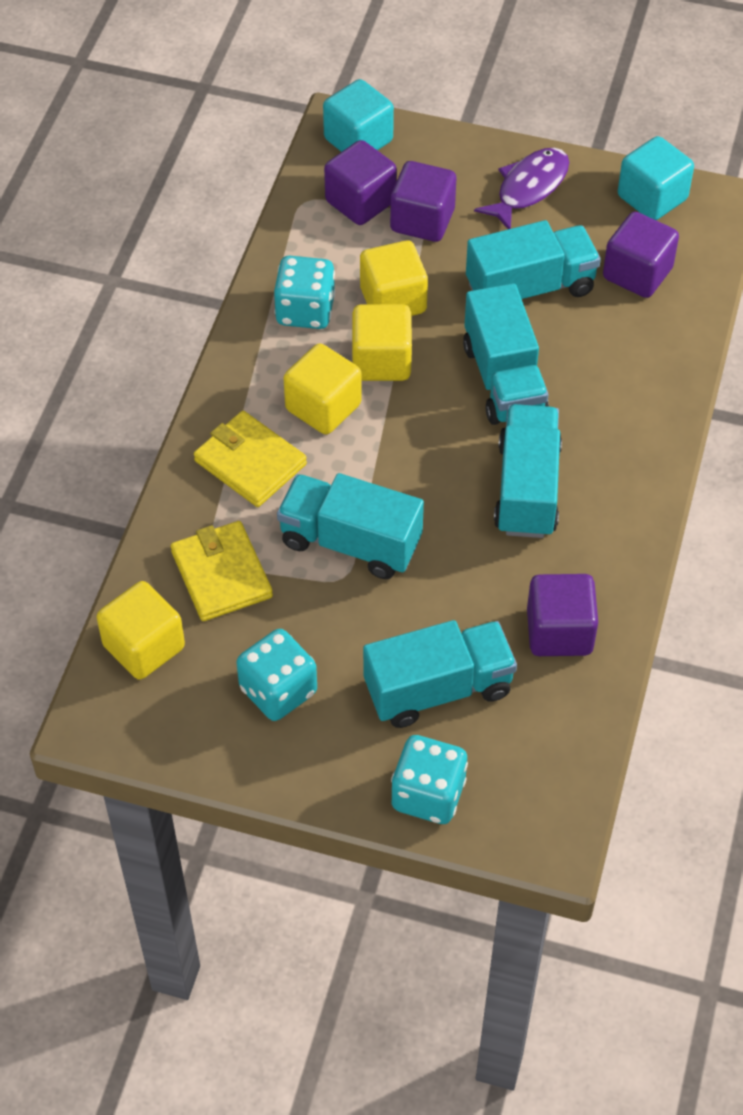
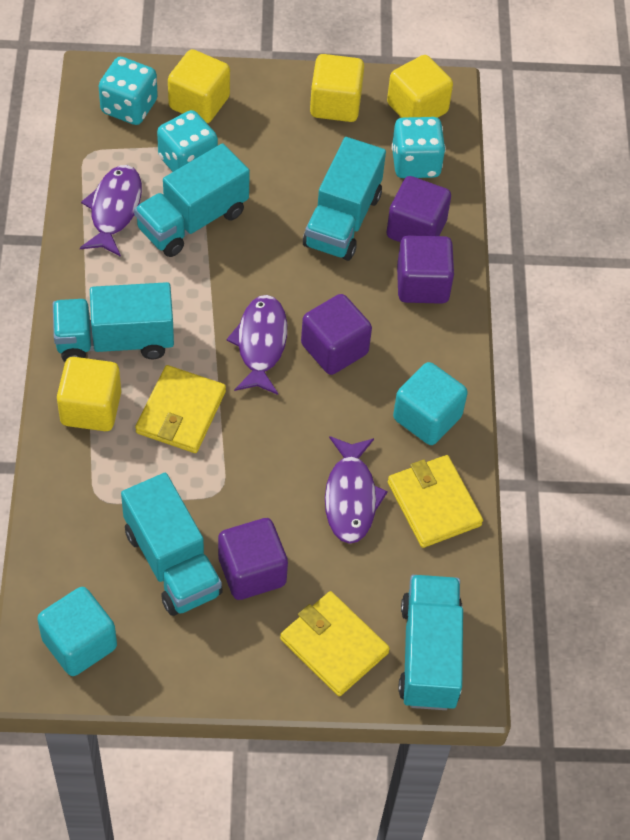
purple fish: [474,148,569,229] = 1 -> [80,165,142,257] [227,295,287,395] [325,436,388,544] = 3
yellow wallet: [171,521,273,621] [194,411,307,507] = 2 -> [135,365,226,453] [280,591,390,696] [388,455,483,548] = 3

